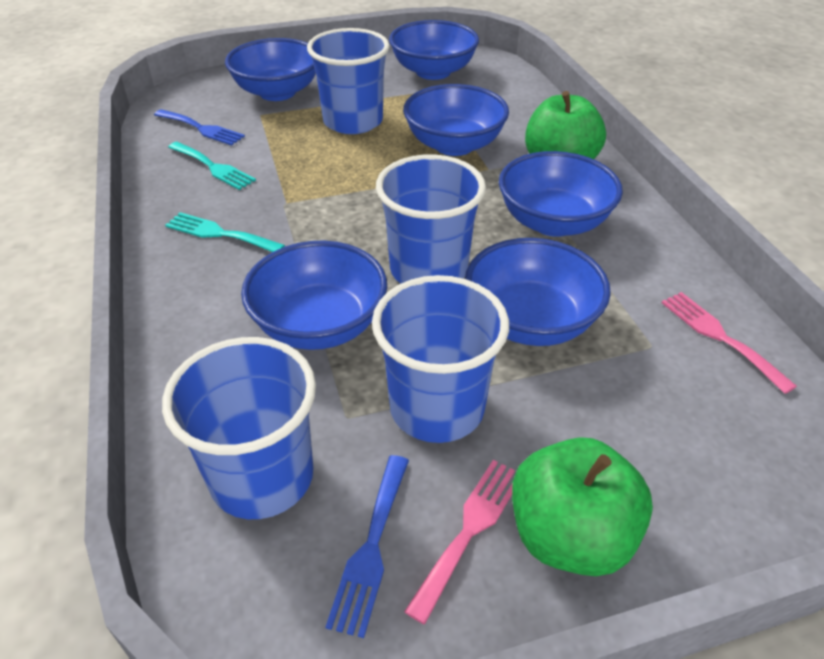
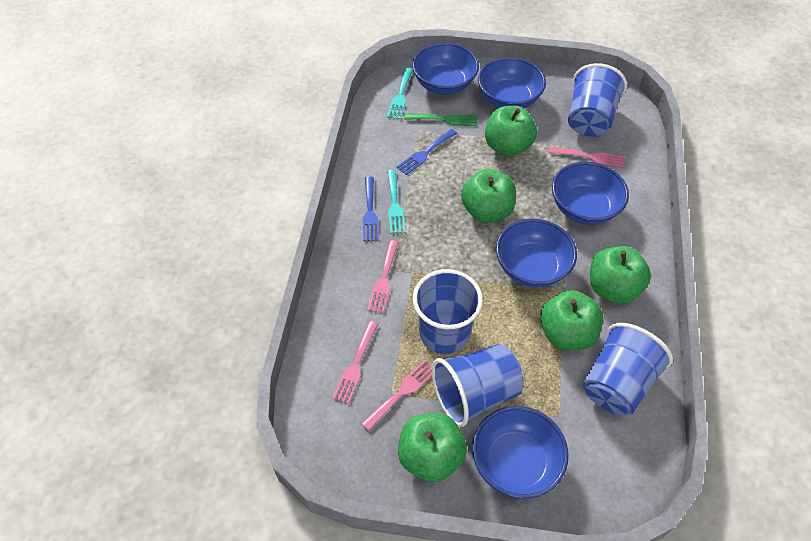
blue bowl: [225,38,316,101] [241,240,387,350] [389,20,479,80] [403,84,509,156] [465,238,611,346] [499,151,623,237] = 6 -> [412,43,479,95] [472,406,569,499] [478,57,546,109] [496,219,577,288] [552,162,629,225] = 5
green apple: [512,437,653,576] [525,91,606,159] = 2 -> [398,413,467,482] [461,169,516,222] [485,106,537,156] [540,290,603,350] [590,246,651,304] = 5
green fork: none = 0 -> [404,114,477,126] = 1
pink fork: [404,460,515,624] [662,292,797,394] = 2 -> [332,321,378,404] [361,360,432,431] [367,240,399,313] [549,147,625,168] = 4

